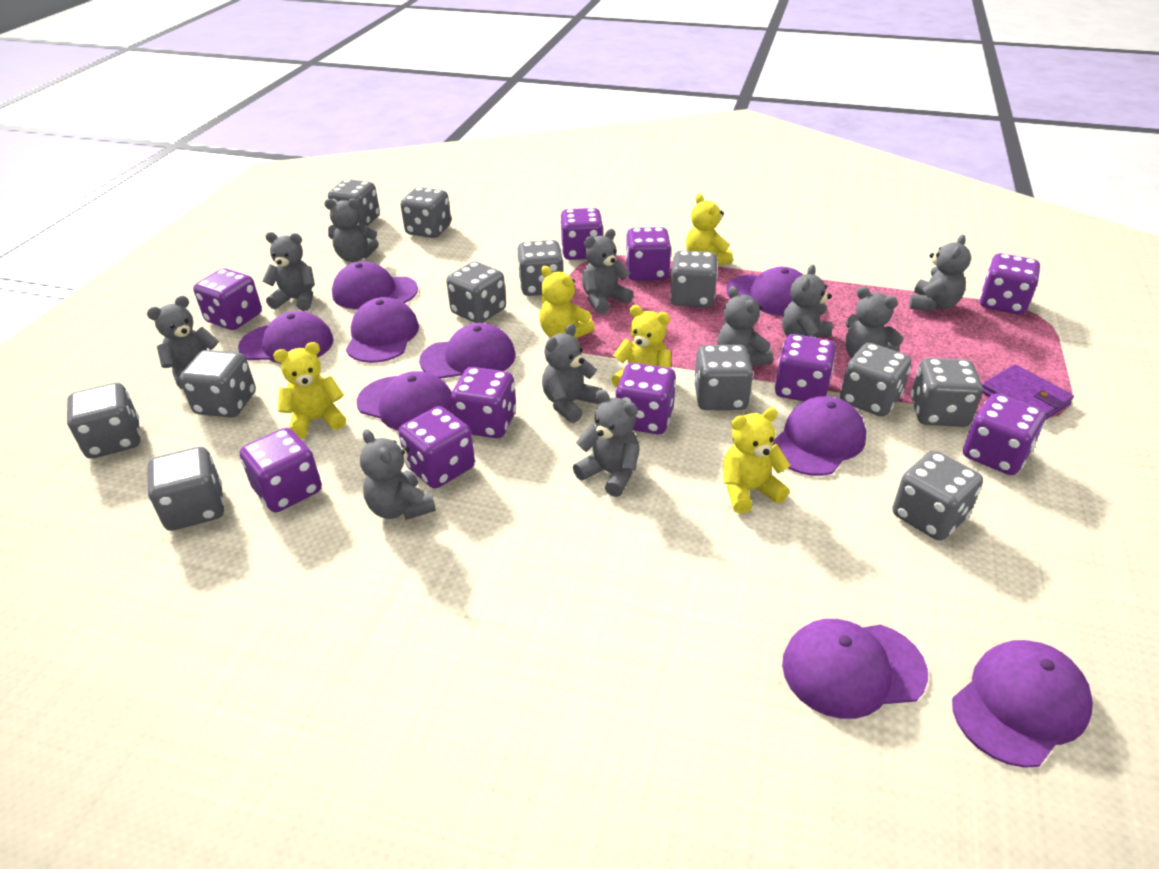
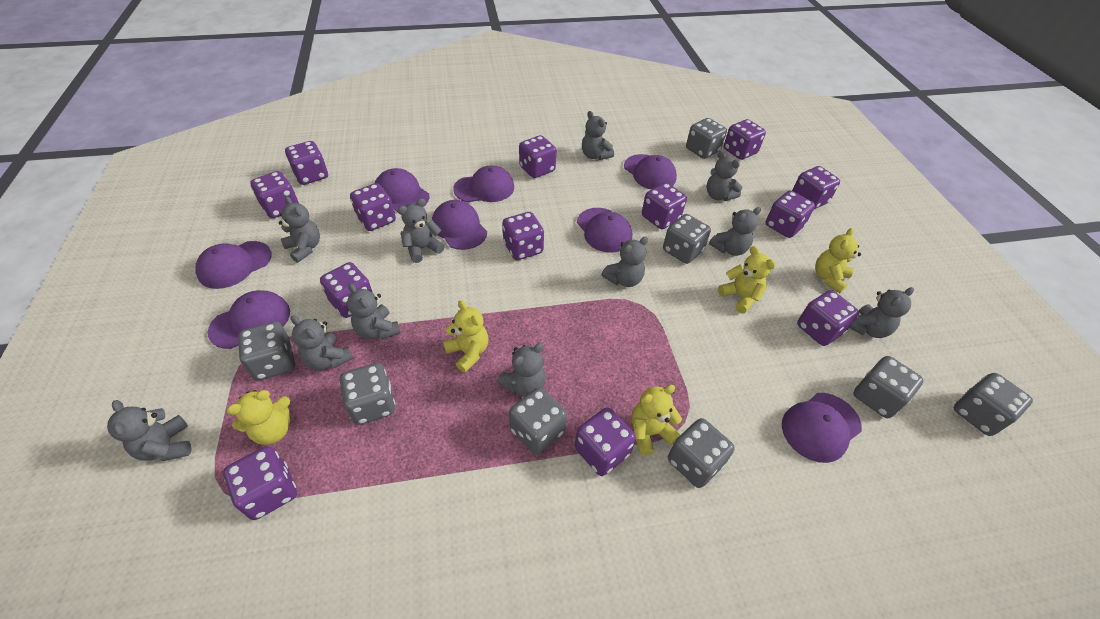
grey dice: [67,383,141,459] [147,447,224,531] [179,350,256,417] [328,179,380,227] [401,187,451,238] [446,262,506,323] [517,240,563,296] [670,250,718,308] [694,345,753,410] [840,343,911,417] [892,451,983,541] [911,358,983,427] = 12 -> [238,321,295,380] [339,363,395,425] [509,387,567,455] [663,214,711,264] [668,418,735,488] [686,118,727,159] [853,356,923,418] [954,373,1033,436] = 8
purple cap: [238,311,334,364] [332,261,418,309] [346,297,419,363] [357,371,453,431] [419,323,515,379] [726,267,803,316] [772,396,866,476] [782,619,928,719] [952,640,1093,768] = 9 -> [196,241,272,289] [207,290,290,349] [375,168,429,212] [432,200,487,250] [453,165,514,202] [577,208,632,253] [624,154,677,189] [782,393,862,463] = 8
purple dice: [193,268,262,330] [240,428,322,512] [398,406,475,488] [451,367,516,438] [560,208,603,260] [615,362,676,434] [625,227,671,281] [775,334,836,401] [963,394,1046,475] [980,253,1040,315] = 10 -> [223,446,297,520] [250,171,299,218] [285,141,328,185] [320,262,373,318] [350,183,396,231] [502,212,544,260] [519,135,556,178] [575,407,636,476] [642,183,687,229] [724,119,766,160] [765,191,815,238] [792,166,840,209] [797,290,859,346] = 13
purple wallet: [982,364,1074,420] = 1 -> none = 0

